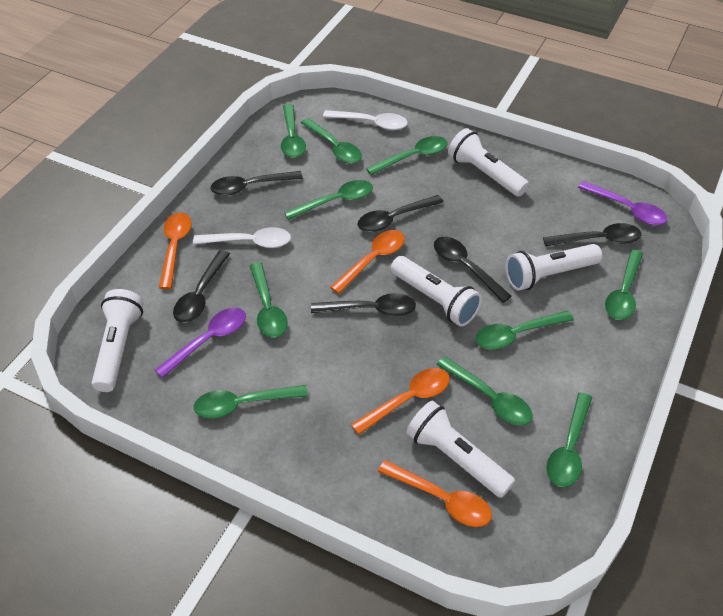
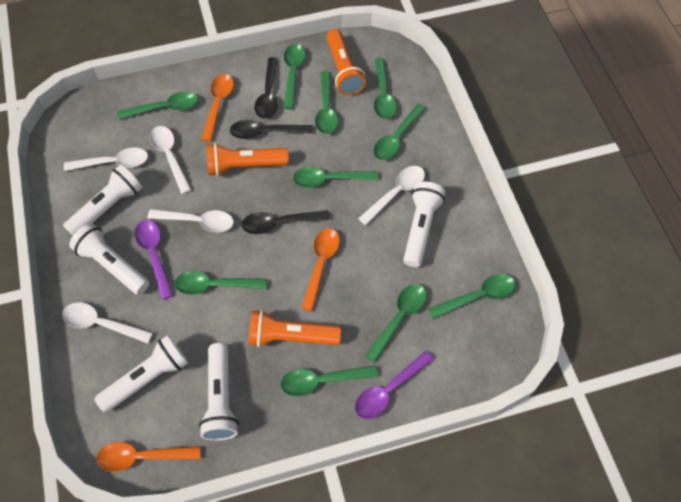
black spoon: [173,250,230,323] [211,171,303,196] [311,293,416,317] [357,195,443,232] [434,237,512,303] [543,223,641,246] = 6 -> [230,120,313,139] [241,210,330,234] [255,57,278,119] = 3
orange flashlight: none = 0 -> [207,143,289,176] [249,310,341,347] [326,29,366,96] = 3
orange spoon: [159,212,192,289] [330,230,405,294] [351,368,450,435] [378,460,492,527] = 4 -> [96,442,201,472] [201,74,234,142] [302,228,340,311] = 3
white spoon: [193,227,291,248] [323,110,408,130] = 2 -> [62,302,153,344] [64,148,148,171] [148,209,234,232] [150,126,192,194] [358,166,425,225] = 5

